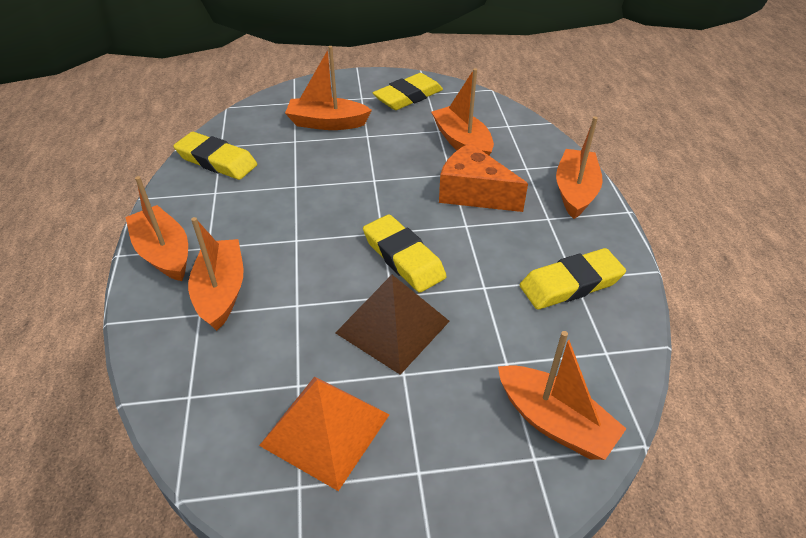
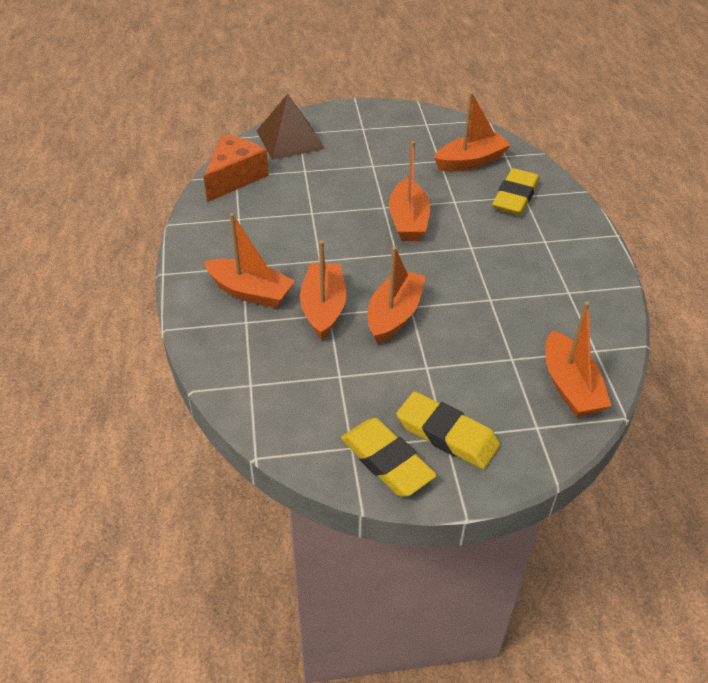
orange pyramid: [259,376,390,491] = 1 -> none = 0
yellow eraser: [173,132,257,180] [363,214,447,293] [373,73,443,110] [520,248,626,309] = 4 -> [341,418,437,497] [396,391,500,469] [492,168,539,215] = 3

